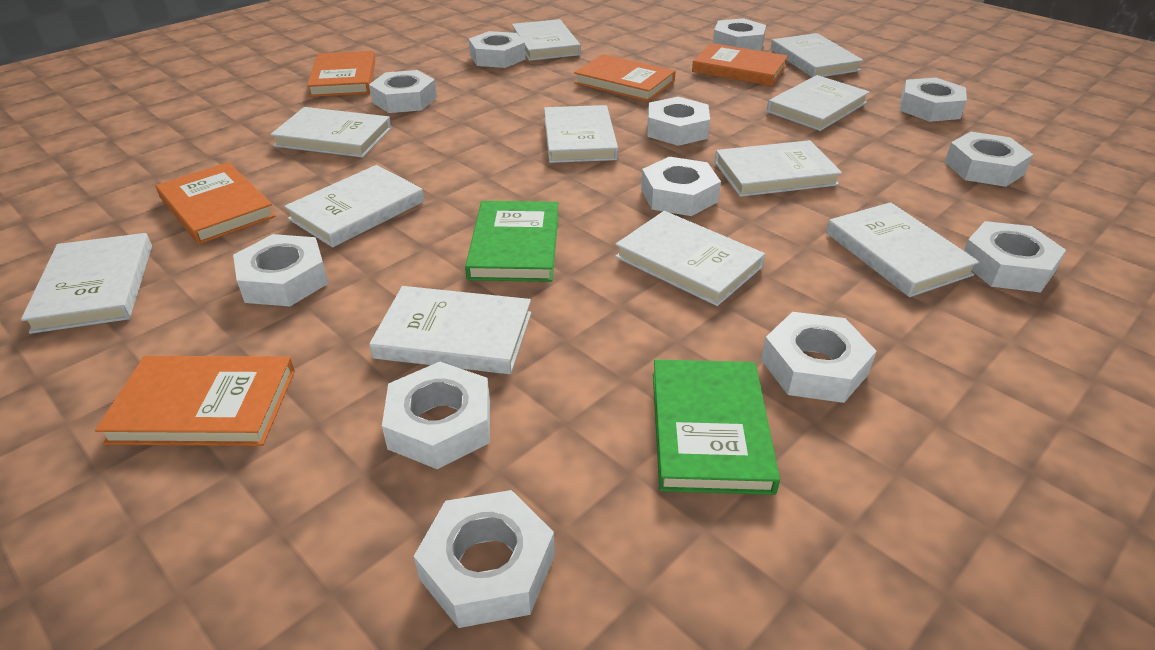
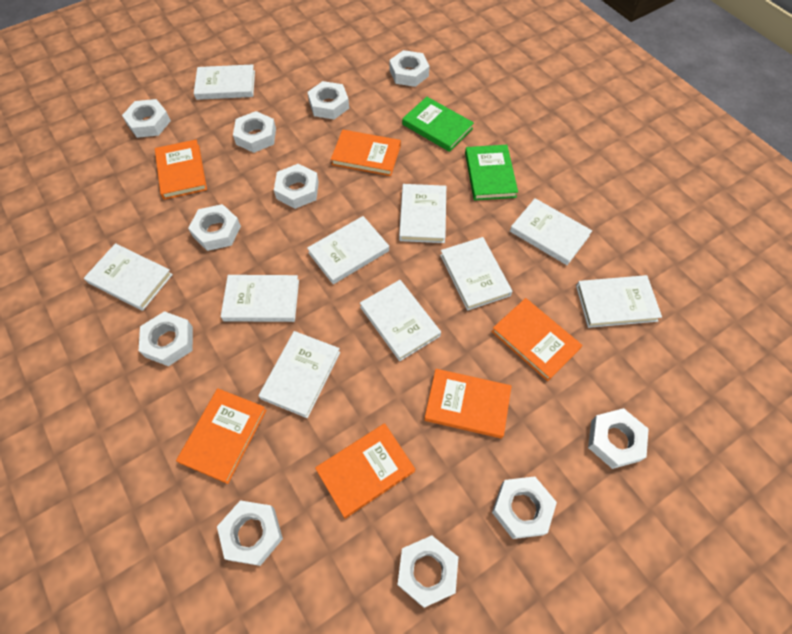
orange book: [95,356,295,446] [156,162,276,244] [307,51,375,97] [574,54,676,102] [692,43,788,86] = 5 -> [155,139,207,200] [176,388,266,484] [315,423,415,519] [331,130,401,176] [424,369,512,439] [492,298,582,381] = 6
white book: [21,233,152,334] [270,107,391,158] [284,165,424,247] [369,286,531,374] [512,19,581,61] [544,105,618,163] [615,211,765,306] [715,140,842,197] [767,75,870,131] [771,33,864,77] [826,202,980,297] = 11 -> [84,243,173,311] [194,64,255,100] [221,275,299,322] [259,331,340,418] [307,216,389,284] [360,280,441,361] [399,184,446,243] [440,237,512,311] [510,198,592,265] [576,275,662,328] = 10
white nut: [233,234,328,306] [369,70,437,113] [382,362,490,469] [414,490,555,628] [469,31,526,68] [641,157,721,216] [647,97,710,146] [713,18,766,51] [761,312,876,403] [900,78,967,122] [945,132,1033,187] [964,221,1066,292] = 12 -> [122,99,171,138] [139,311,193,366] [188,204,241,251] [217,500,283,566] [233,111,276,153] [274,164,319,209] [307,81,349,119] [389,50,429,87] [398,535,458,608] [492,476,557,539] [588,408,649,469] = 11

